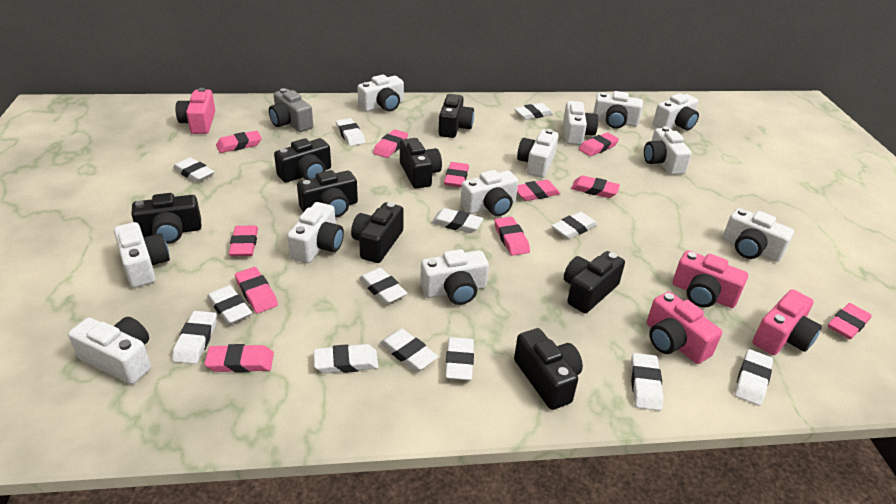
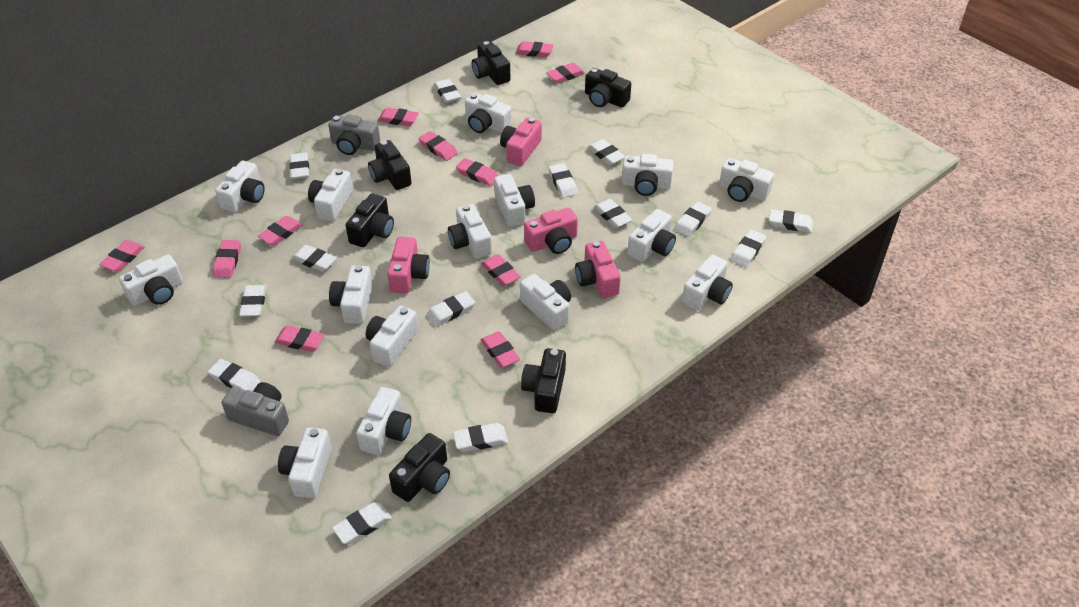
black camera: [131,193,201,244] [274,138,331,183] [297,170,358,218] [351,202,403,263] [400,138,442,189] [438,94,474,138] [514,328,583,410] [564,251,625,313] = 8 -> [346,194,394,247] [368,140,412,190] [389,433,450,502] [472,41,510,85] [521,348,566,413] [585,68,631,108] = 6
grey camera: [269,88,313,132] = 1 -> [222,382,289,436] [329,115,380,155] = 2
white camera: [68,317,151,384] [114,222,170,288] [287,202,344,263] [357,75,404,112] [420,249,489,305] [460,170,518,216] [517,129,558,178] [563,101,598,145] [593,91,643,129] [644,126,692,175] [653,93,699,130] [723,208,794,262] = 12 -> [119,254,183,306] [215,161,264,213] [278,427,332,498] [308,169,353,221] [329,265,373,324] [356,387,411,455] [366,306,418,367] [448,204,492,259] [465,93,512,133] [494,174,535,227] [520,274,571,330] [621,154,674,196] [627,209,676,262] [682,254,733,311] [719,158,774,202] = 15
white eraser: [172,311,217,364] [173,157,214,183] [207,285,252,325] [314,344,378,374] [336,118,365,146] [359,268,407,305] [380,329,438,372] [431,208,483,233] [445,337,474,380] [514,103,553,120] [551,212,597,239] [631,353,664,411] [735,349,773,406] = 13 -> [208,359,261,391] [239,285,266,317] [290,153,309,179] [291,245,337,272] [332,502,392,544] [427,291,475,327] [434,79,461,103] [453,423,508,452] [549,163,578,198] [588,139,625,165] [594,199,632,228] [674,202,712,237] [731,230,766,267] [769,209,813,233] = 14

